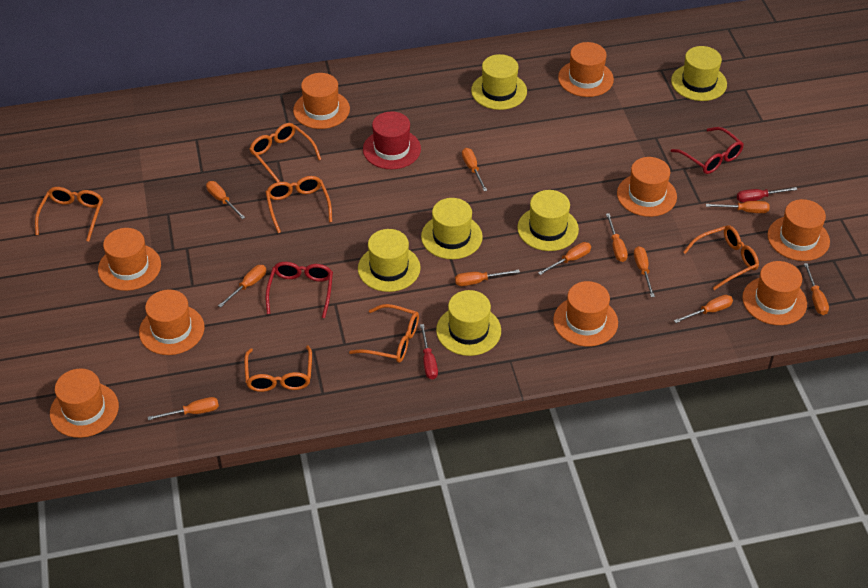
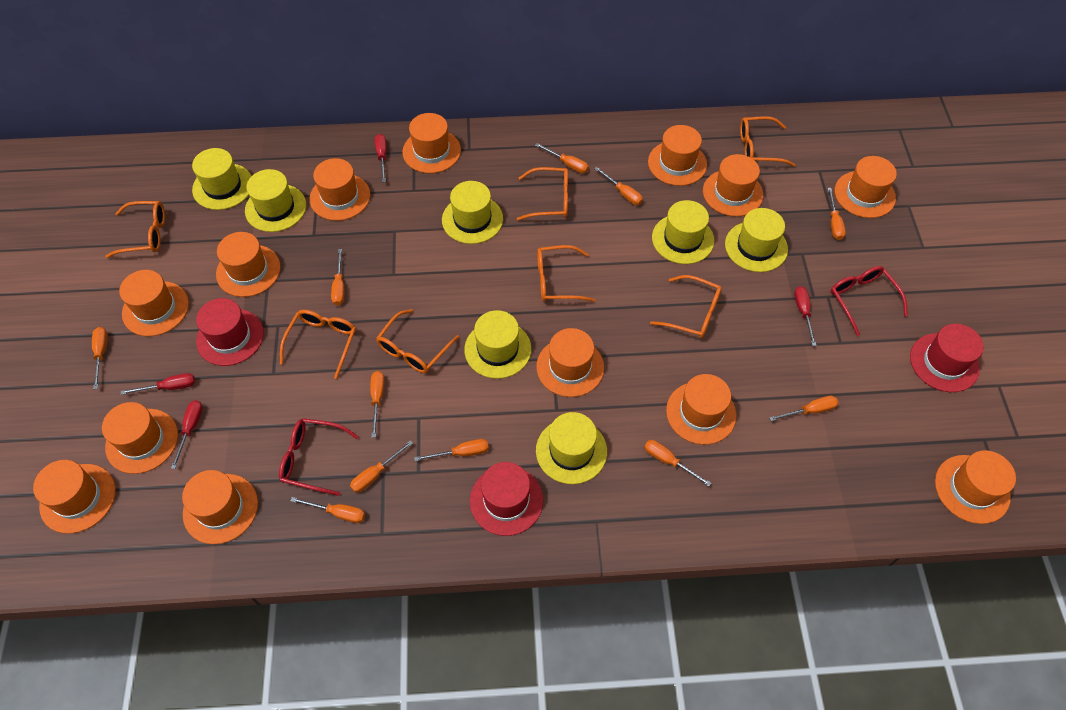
orange glasses: [35,187,103,242] [244,346,312,392] [249,123,321,182] [266,176,332,233] [349,304,419,363] [683,225,759,290] = 6 -> [105,201,165,258] [280,310,356,379] [376,309,459,373] [517,167,568,221] [537,245,595,302] [650,275,722,338] [740,116,795,167] = 7
orange hat: [50,369,119,438] [98,228,161,291] [139,289,204,355] [293,73,350,129] [553,281,618,347] [558,42,614,97] [617,157,677,217] [742,261,807,325] [767,199,830,261] = 9 -> [33,460,116,534] [102,402,178,474] [119,270,189,336] [182,470,258,544] [216,232,281,297] [310,158,370,221] [402,113,461,173] [536,328,604,397] [648,125,707,186] [666,374,736,445] [703,154,763,217] [835,156,897,218] [935,450,1016,524] = 13
red hat: [363,112,421,169] = 1 -> [196,298,264,366] [470,462,543,536] [910,324,984,392] = 3
red screwdriver: [420,324,438,379] [737,187,798,203] = 2 -> [121,373,195,395] [171,400,203,469] [375,134,387,182] [794,286,817,346] = 4
yellow hat: [358,229,421,292] [421,198,483,259] [436,290,501,356] [471,54,527,110] [517,190,579,251] [671,46,727,101] = 6 -> [192,148,251,210] [245,169,306,232] [442,181,503,244] [464,310,531,379] [536,412,607,484] [652,200,714,264] [725,208,788,272] = 7

